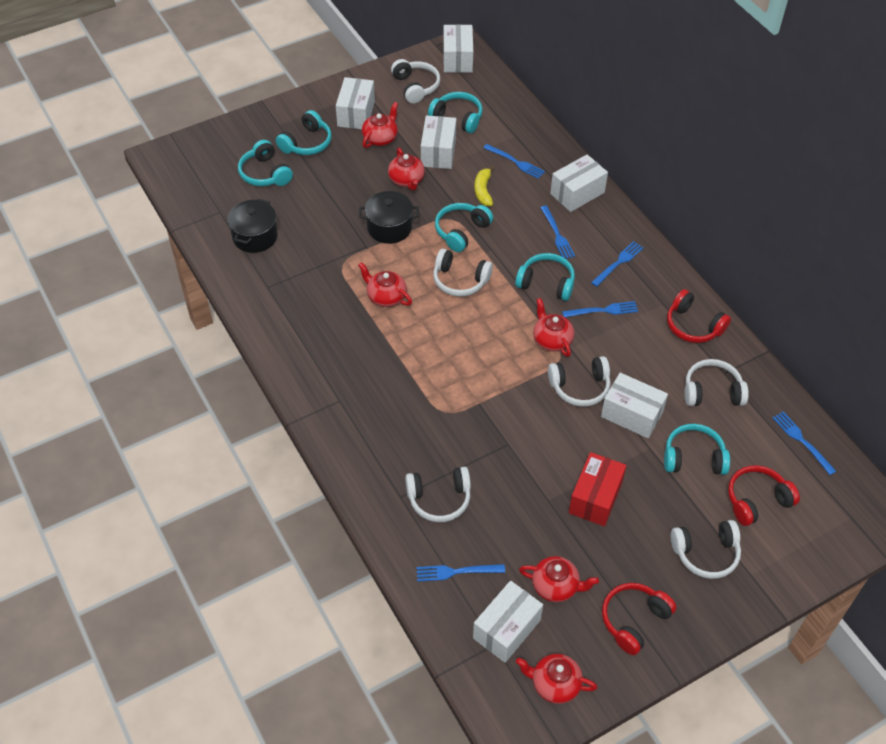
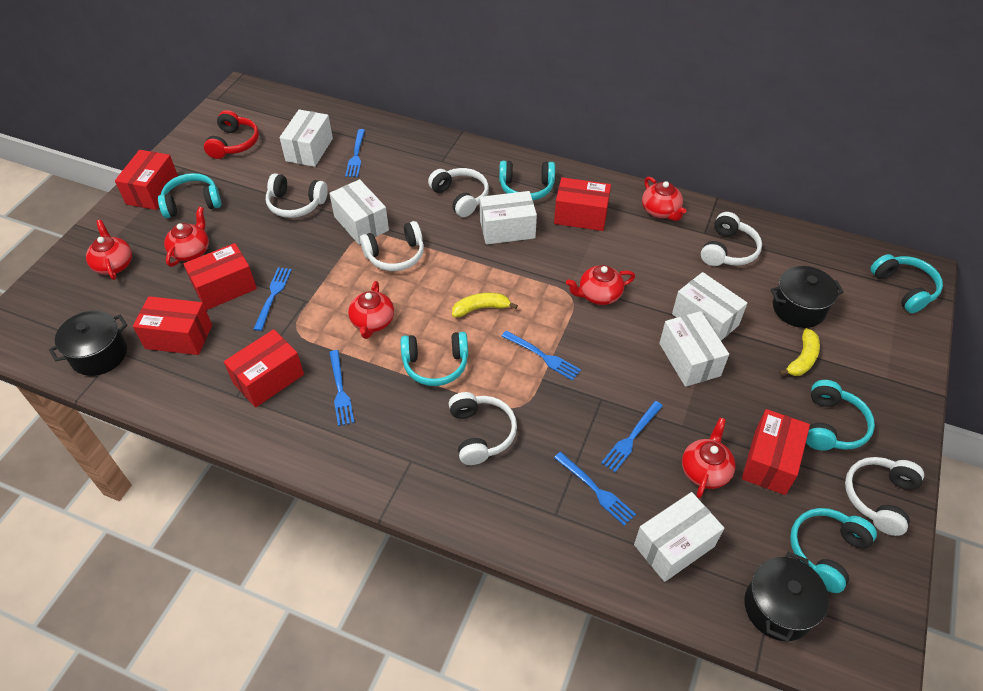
black pot: [227,199,278,253] [359,191,419,244] = 2 -> [49,311,127,376] [744,551,829,642] [770,266,844,328] = 3
red box: [569,452,627,526] = 1 -> [115,150,178,210] [133,296,212,355] [183,243,257,310] [224,329,304,407] [554,177,611,231] [742,409,810,495] = 6
red headphones: [602,583,676,655] [667,289,731,343] [728,465,800,526] = 3 -> [204,110,259,159] = 1
yellow banana: [475,166,495,206] = 1 -> [452,293,518,317] [779,328,820,376] = 2

